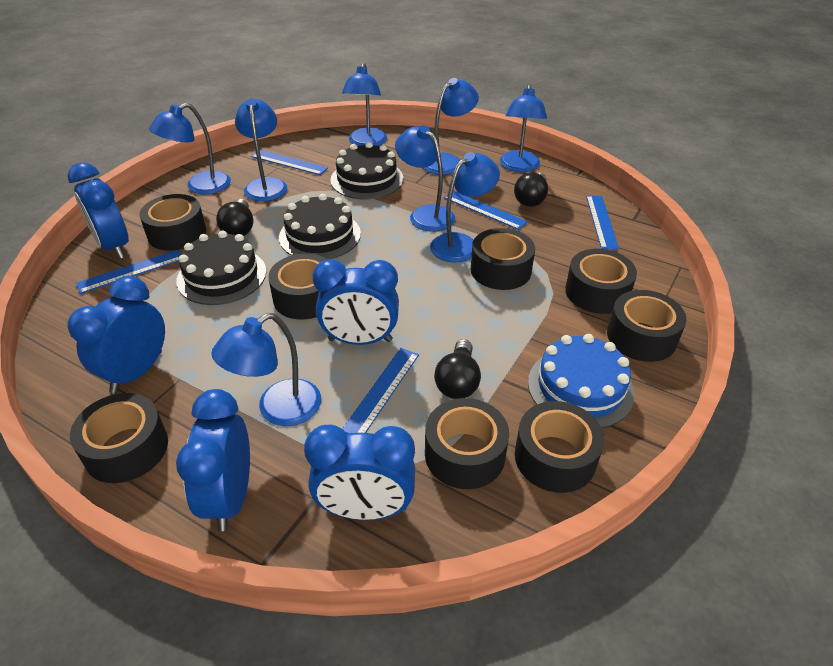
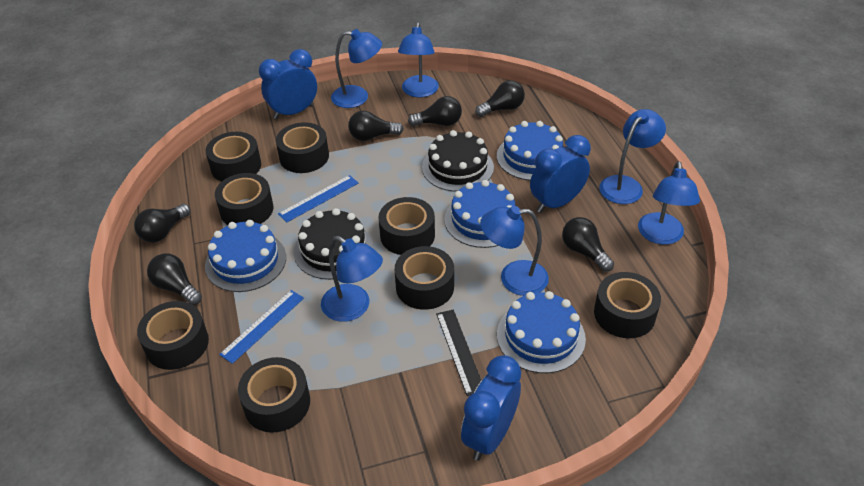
black cake: [176,231,266,305] [279,194,361,260] [330,142,403,199] = 3 -> [294,208,373,280] [422,130,494,192] = 2
black light bulb: [216,199,253,236] [434,339,481,399] [514,172,548,207] = 3 -> [134,204,191,243] [147,253,202,305] [348,111,404,141] [408,96,462,126] [475,80,525,117] [562,217,614,272] = 6
black ruler: none = 0 -> [436,310,481,396] = 1
blue cake: [528,334,635,428] = 1 -> [205,220,286,292] [444,180,515,248] [497,121,563,181] [497,291,586,373] = 4
blue clock: [67,163,129,259] [68,276,165,394] [176,389,250,531] [304,425,415,520] [313,259,399,345] = 5 -> [259,49,317,119] [461,355,521,461] [530,135,591,213] = 3
blue lamp: [149,103,231,194] [211,313,321,426] [235,98,287,202] [342,63,387,146] [395,125,455,232] [424,78,479,175] [430,152,500,263] [500,84,547,172] = 8 -> [321,236,383,322] [331,29,382,108] [398,22,439,97] [480,206,549,296] [599,109,666,204] [638,161,700,245] = 6
blue ruler: [76,250,181,294] [251,150,328,175] [342,348,419,434] [444,191,528,230] [586,196,619,250] = 5 -> [219,290,304,364] [278,175,358,223] = 2

